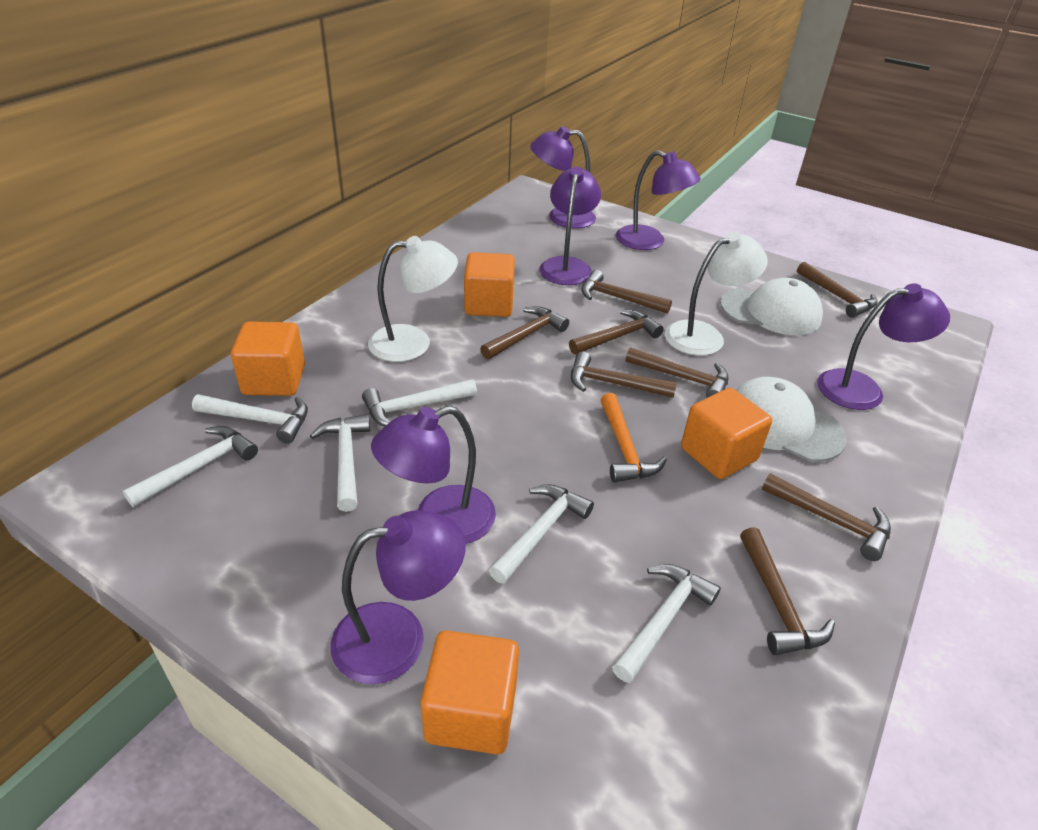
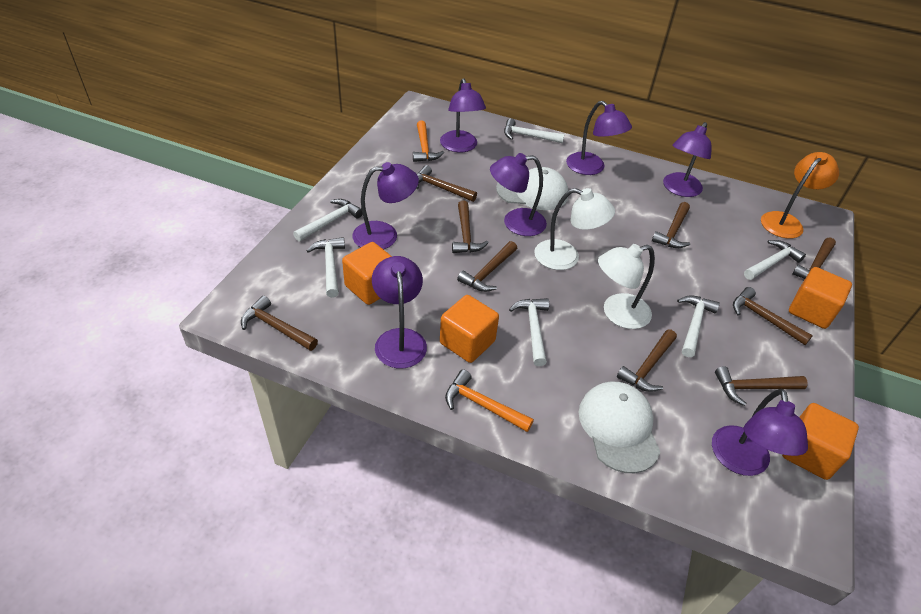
brown hammer: [480,306,569,360] [569,310,664,354] [571,351,677,398] [582,270,672,314] [625,347,729,398] [740,527,835,655] [762,473,891,561] [797,262,878,318] = 8 -> [241,296,318,351] [416,165,477,202] [452,201,489,253] [457,241,517,292] [617,329,677,392] [652,202,690,248] [715,366,808,406] [733,287,813,345] [792,237,836,279] = 9
orange hammer: [601,393,667,483] = 1 -> [413,120,444,162] [445,369,534,432] = 2
orange lamp: none = 0 -> [761,152,839,239] = 1
purple lamp: [331,510,466,684] [371,406,496,544] [530,126,596,228] [539,167,601,285] [615,150,701,250] [817,283,950,410] = 6 -> [352,162,419,250] [372,256,427,368] [440,78,486,152] [490,153,547,236] [566,101,632,175] [663,122,712,197] [712,389,808,476] = 7

